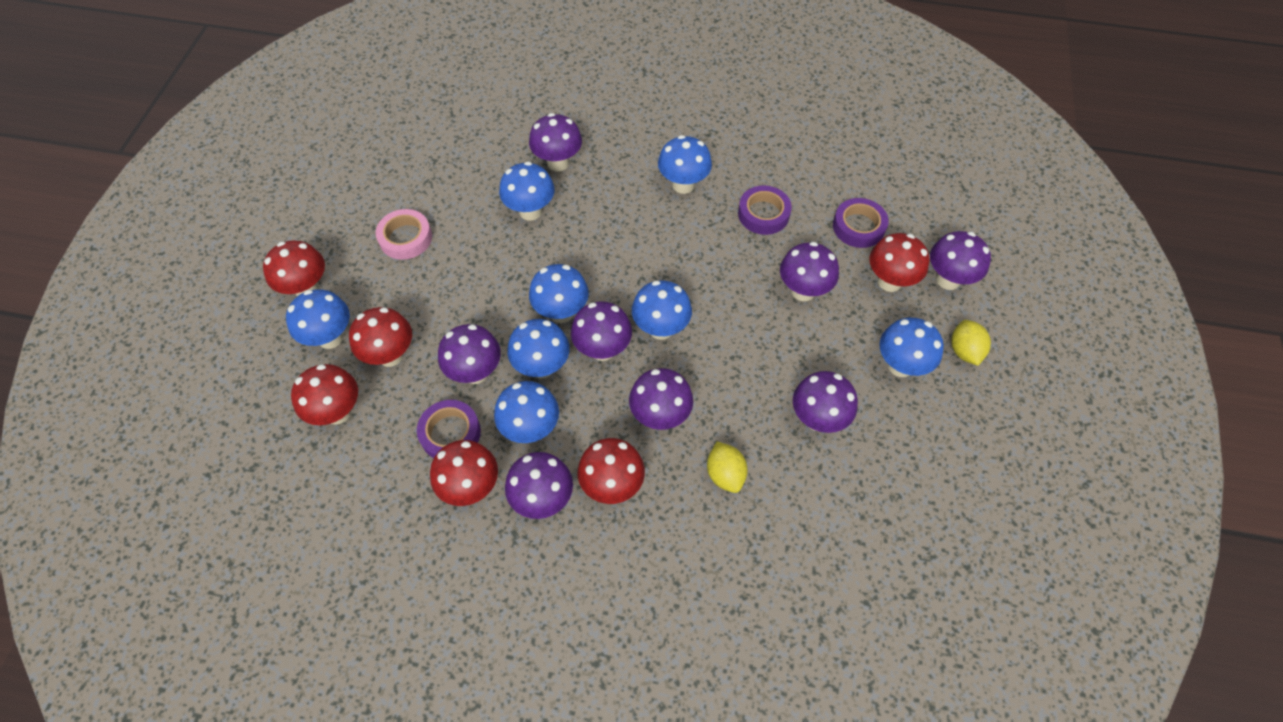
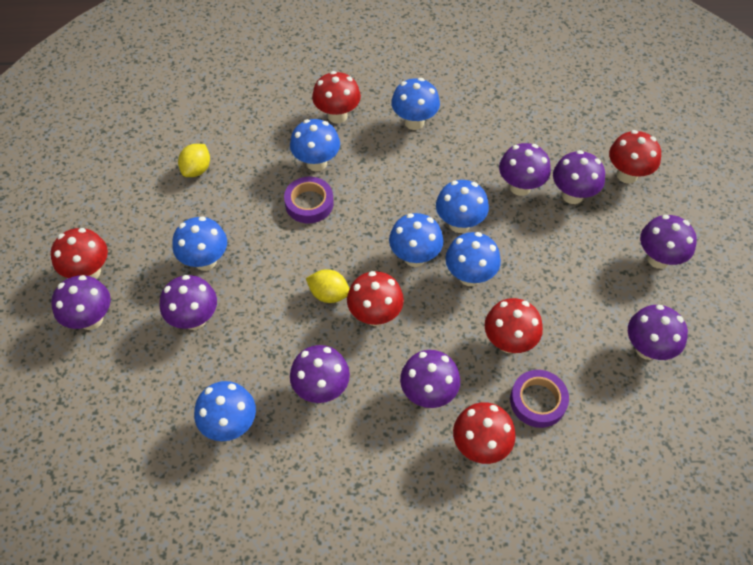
blue mushroom: [286,289,350,349] [494,381,559,443] [499,161,555,221] [507,319,570,379] [529,264,589,323] [632,280,692,340] [658,135,712,194] [879,318,944,377] = 8 -> [173,217,227,271] [194,381,256,441] [290,119,340,171] [389,213,443,267] [391,78,440,130] [436,180,489,233] [445,232,501,286] = 7
pink tape: [376,209,432,260] = 1 -> none = 0
purple tape: [417,400,481,458] [738,186,792,235] [833,198,889,248] = 3 -> [284,177,334,223] [510,370,569,428] = 2

